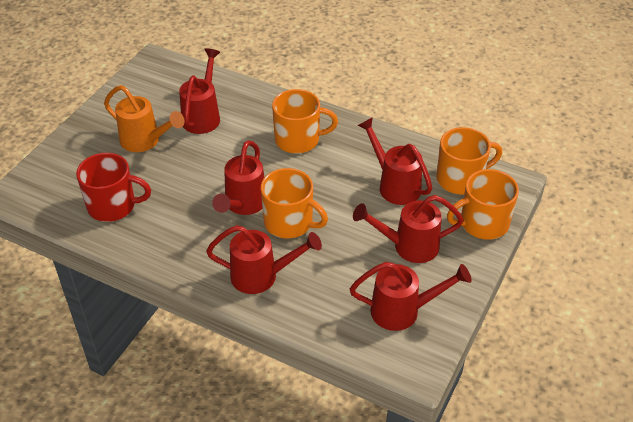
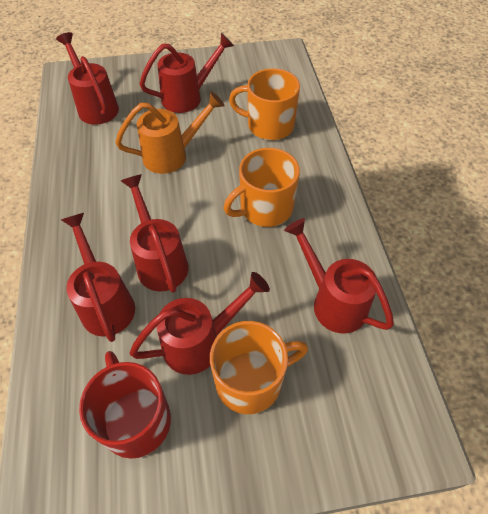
orange mug: [261,168,328,238] [272,89,338,154] [436,127,502,194] [447,169,519,240] = 4 -> [210,321,308,414] [223,148,300,227] [229,68,300,140] = 3

